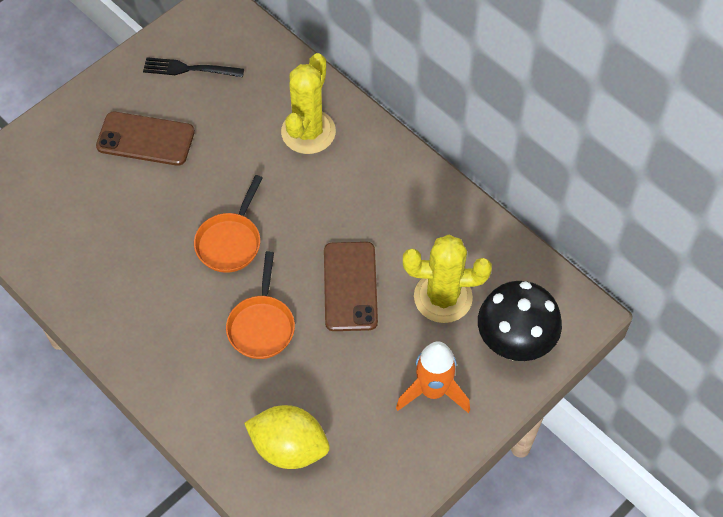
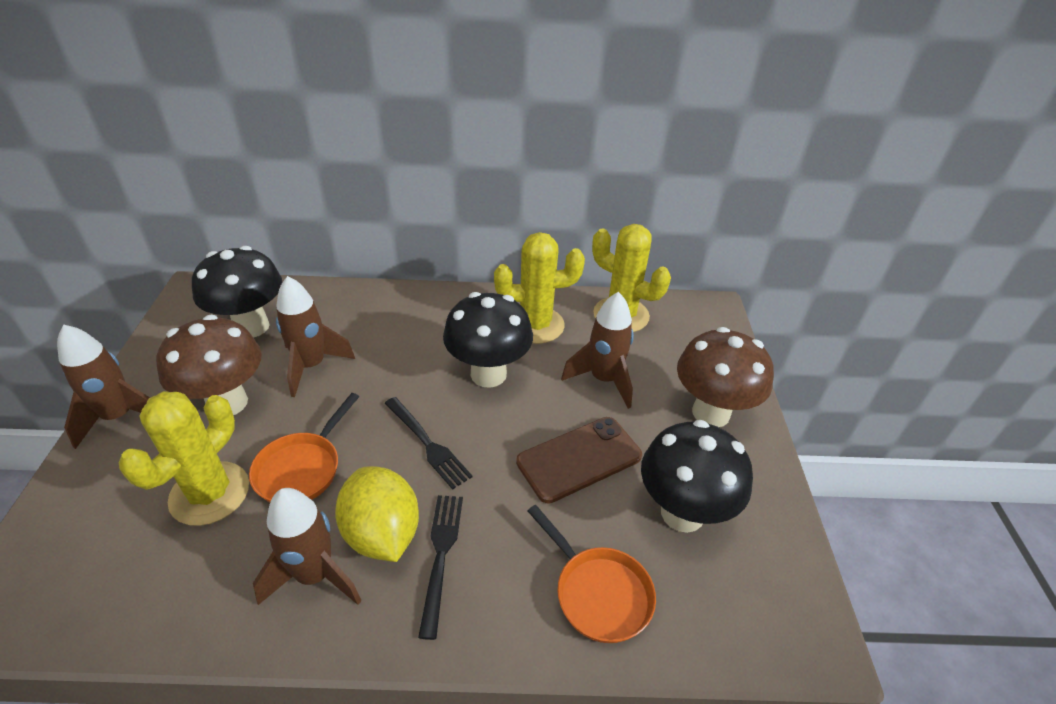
black fork: [143,57,244,77] = 1 -> [384,397,473,490] [418,495,463,640] = 2
black mushroom: [478,281,562,361] = 1 -> [192,246,282,338] [443,292,533,388] [641,420,753,533] = 3
brown mushroom: none = 0 -> [156,315,262,415] [677,327,774,427] = 2
brown phone: [96,112,195,166] [324,242,378,331] = 2 -> [516,417,642,504] = 1
brown rocket: none = 0 -> [57,325,150,449] [253,488,362,605] [276,276,355,397] [561,292,634,409] = 4
orange rocket: [396,341,470,413] = 1 -> none = 0
yellow cactus: [281,53,336,154] [403,235,492,323] = 2 -> [119,391,249,526] [494,232,585,344] [592,224,671,332] = 3

